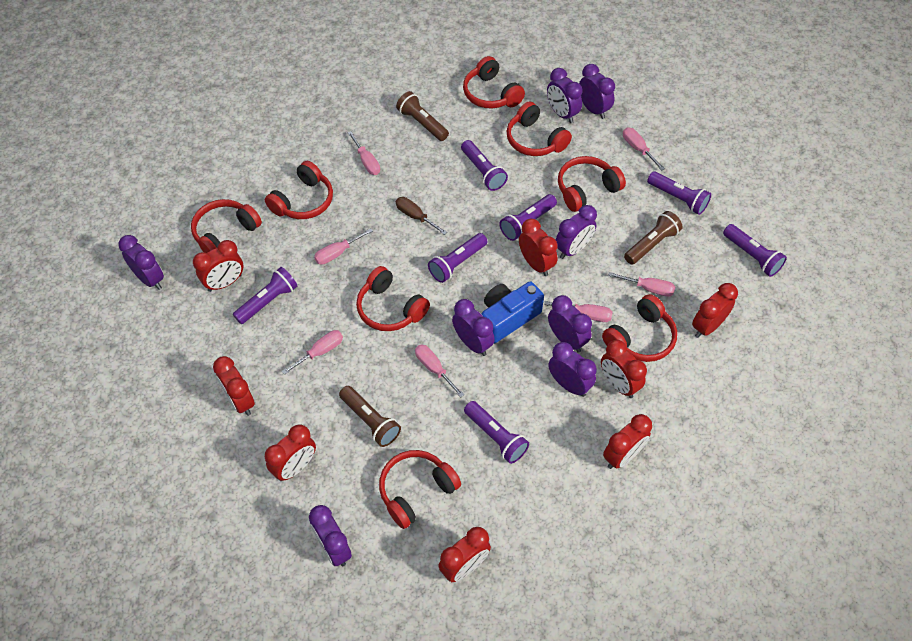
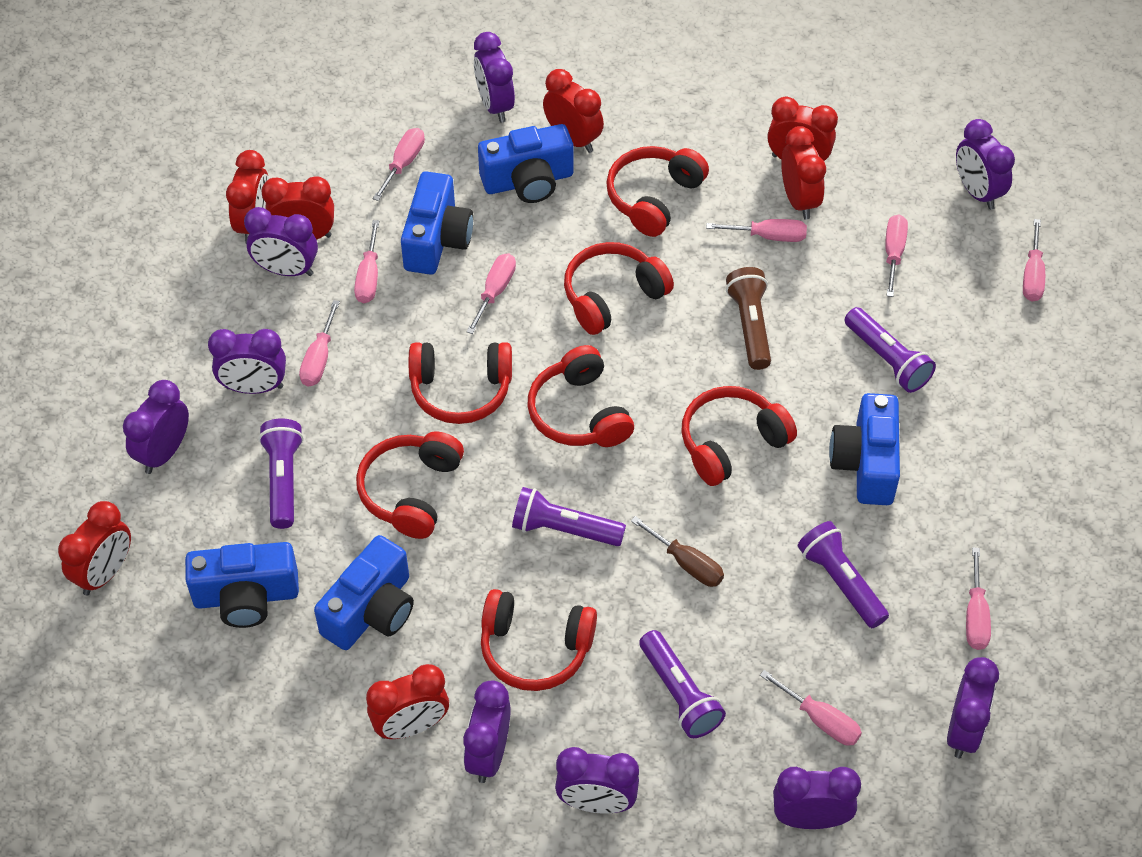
blue camera: [481,281,544,344] = 1 -> [185,542,299,628] [314,535,414,650] [401,171,473,275] [478,124,574,203] [829,393,900,505] = 5
brown flashlight: [339,386,401,447] [396,91,449,141] [624,211,683,265] = 3 -> [726,267,771,370] = 1
pink screwdriver: [282,330,343,375] [314,228,373,265] [348,131,380,175] [415,344,464,398] [544,301,613,322] [608,272,675,297] [623,127,665,170] = 7 -> [299,300,340,386] [354,220,379,303] [372,128,425,201] [466,254,516,334] [706,219,807,242] [760,670,862,746] [885,214,908,297] [966,547,991,650] [1023,219,1045,301] = 9
purple clock: [119,235,164,290] [309,505,352,566] [452,299,495,356] [547,68,583,123] [548,295,592,353] [548,342,597,397] [556,205,597,259] [579,64,615,119] = 8 -> [123,380,189,474] [208,329,286,394] [244,207,318,276] [463,680,511,783] [474,32,515,123] [555,747,639,814] [773,767,861,829] [947,657,999,758] [956,119,1015,210] = 9
purple flashlight: [233,267,297,324] [428,233,487,283] [461,140,508,191] [464,401,529,464] [499,194,557,241] [647,171,711,215] [723,224,787,277] = 7 -> [259,418,304,529] [512,487,626,546] [639,630,726,738] [798,521,889,628] [845,307,936,393] = 5
red clock: [193,240,244,292] [213,356,255,416] [265,424,316,481] [438,527,491,582] [519,219,558,276] [601,340,647,398] [603,414,652,469] [692,283,738,338] = 8 -> [58,501,131,595] [226,150,269,244] [261,176,334,240] [366,664,449,739] [543,69,604,153] [767,97,838,161] [781,126,826,219] = 7
red headphones: [191,199,262,253] [265,161,333,219] [356,266,430,331] [379,450,461,529] [463,56,525,109] [506,101,572,156] [558,156,626,212] [602,294,677,362] = 8 -> [356,432,464,539] [409,342,512,424] [481,589,597,691] [527,345,634,447] [564,242,674,335] [606,146,709,237] [681,386,797,486] = 7

